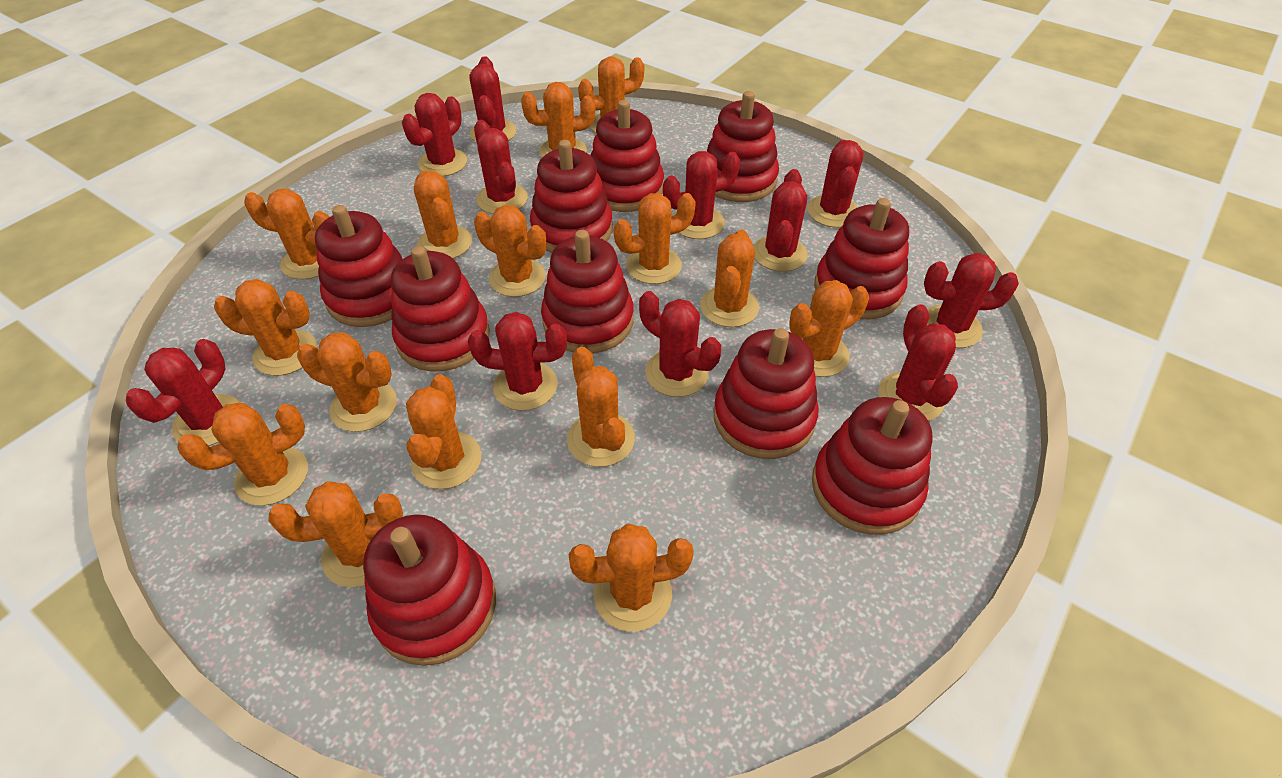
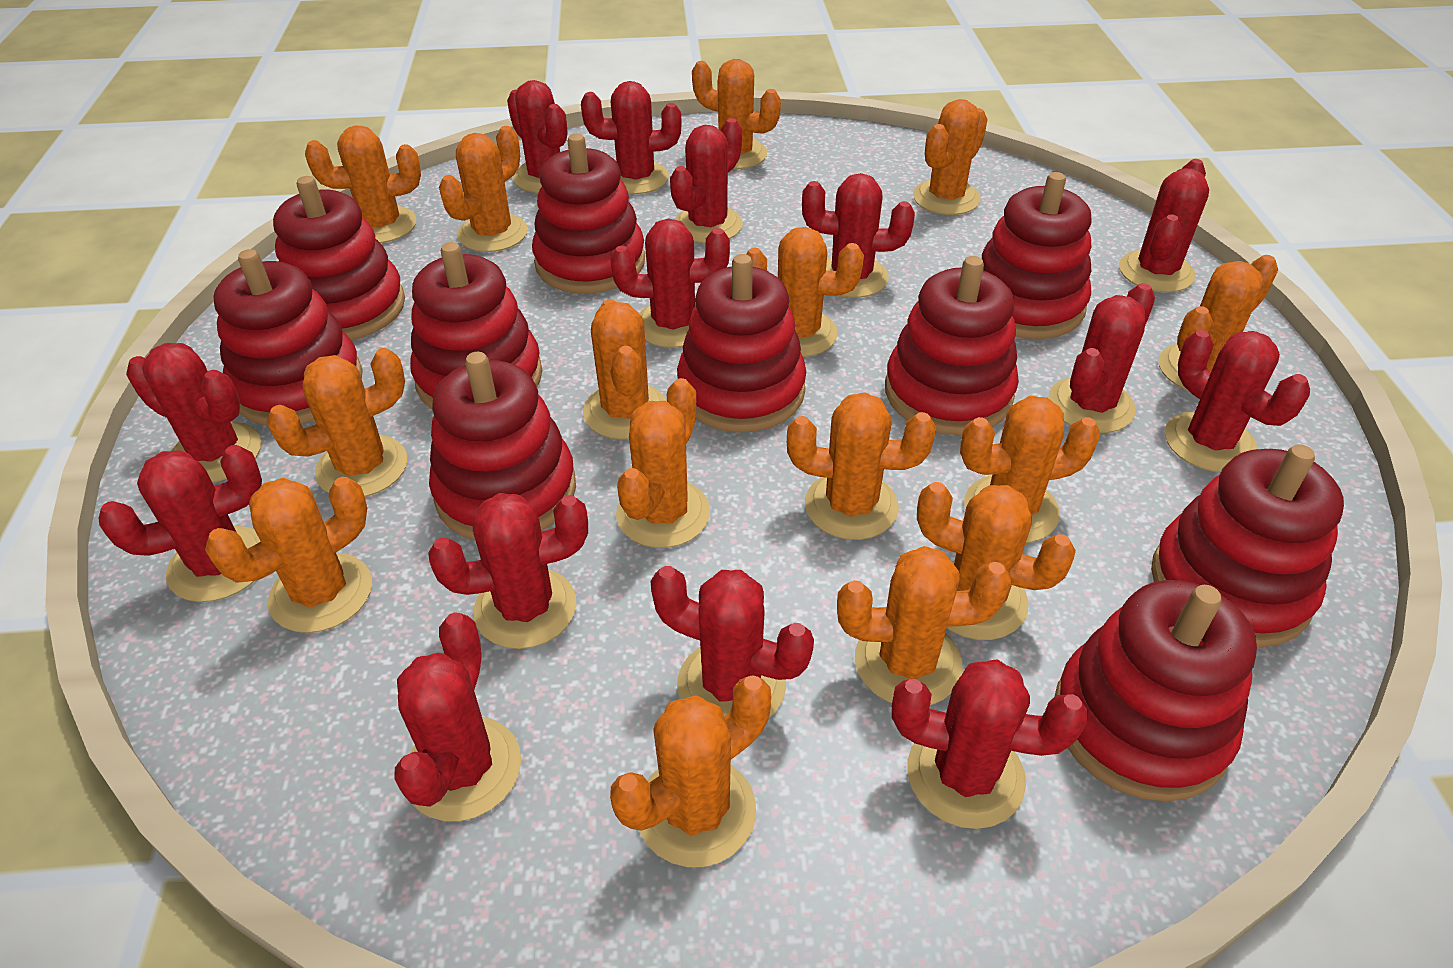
red cactus: [126,339,240,446] [402,93,467,177] [468,312,567,411] [470,56,516,142] [474,120,528,214] [639,291,721,397] [663,151,740,239] [753,169,808,272] [807,140,863,228] [879,304,958,421] [924,253,1019,348] = 11 -> [99,445,262,602] [126,343,261,483] [394,612,521,821] [428,493,588,649] [507,80,568,193] [581,81,682,194] [611,218,730,348] [650,566,814,718] [670,118,743,243] [802,173,915,298] [891,659,1088,829] [1048,283,1155,433] [1119,159,1209,293] [1165,330,1310,472] = 14

